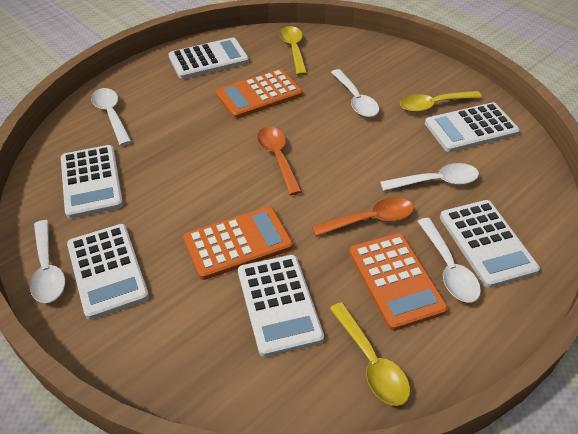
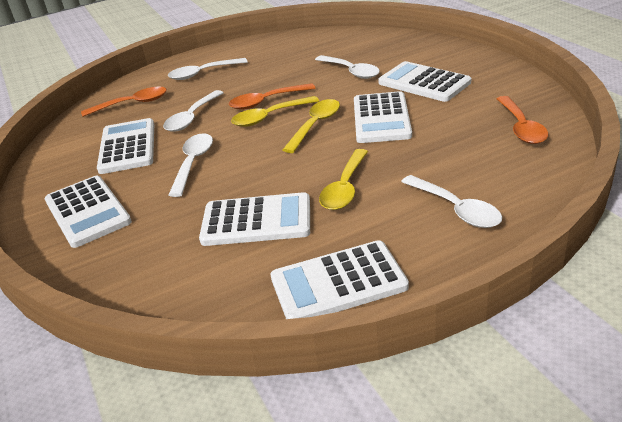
orange calculator: [183,207,293,280] [216,69,303,119] [349,233,448,331] = 3 -> none = 0
orange spoon: [257,127,302,195] [312,197,414,237] = 2 -> [81,87,167,117] [229,83,316,110] [497,96,548,144] = 3

